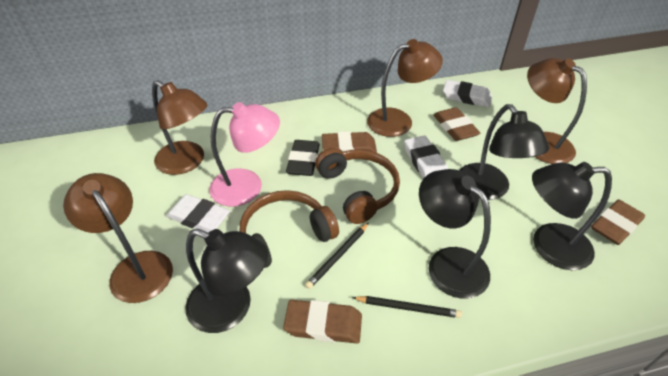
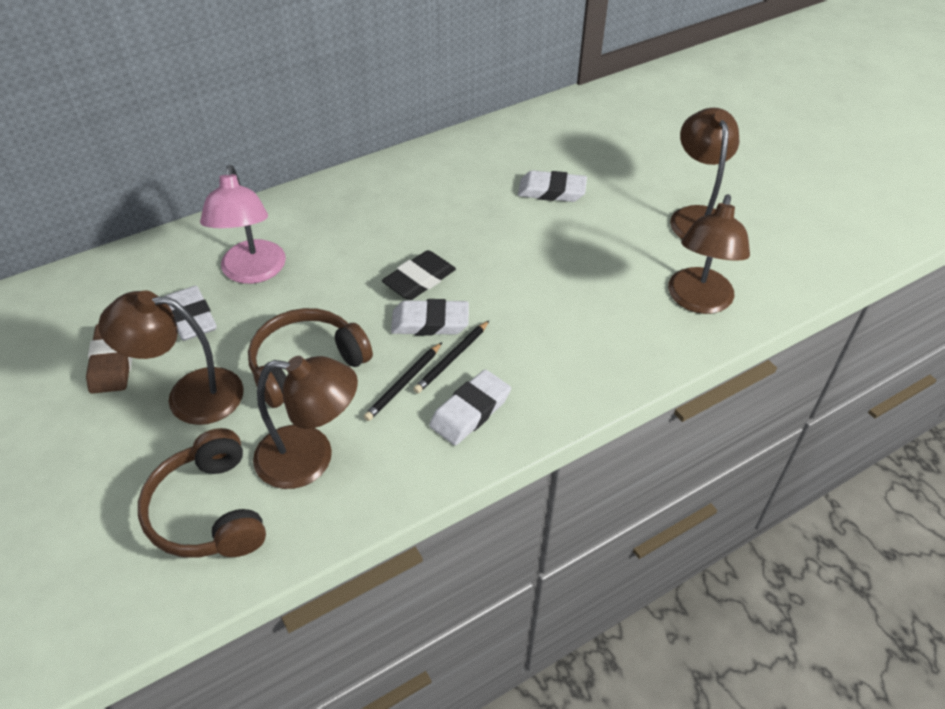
black lamp: [185,229,268,333] [419,169,491,299] [460,104,549,200] [532,162,612,270] = 4 -> none = 0
brown eraser: [283,300,362,344] [322,131,377,153] [434,107,480,141] [591,200,645,245] = 4 -> [86,324,132,394] = 1
white eraser: [166,194,230,233] [404,135,448,178] [443,80,492,107] = 3 -> [164,286,217,341] [391,299,469,336] [429,370,511,445] [518,170,587,202] = 4

